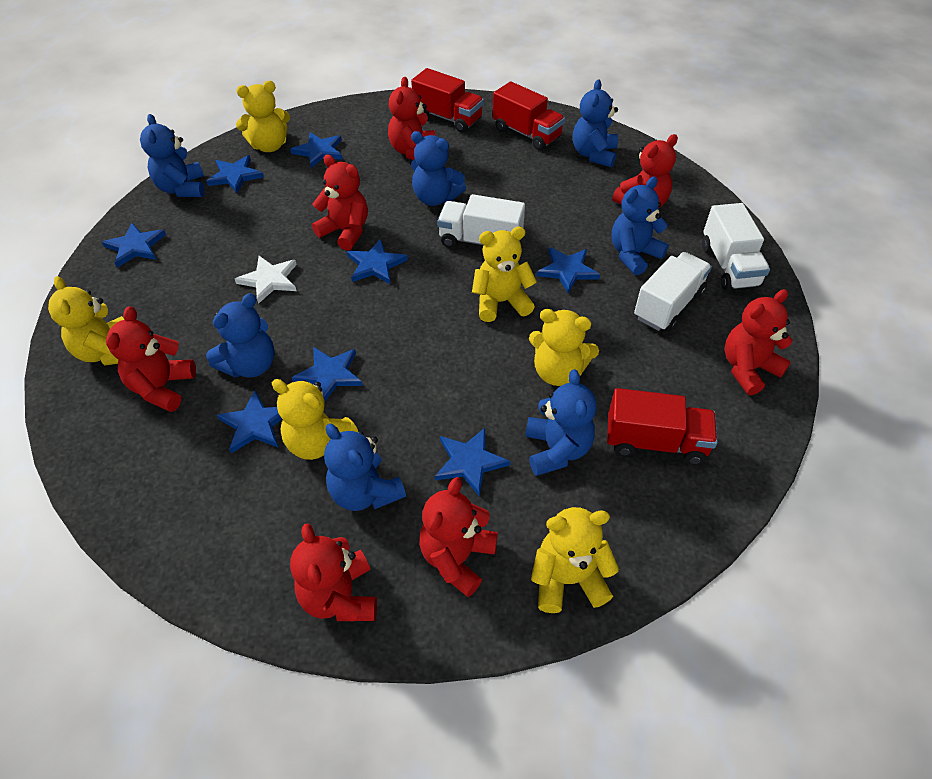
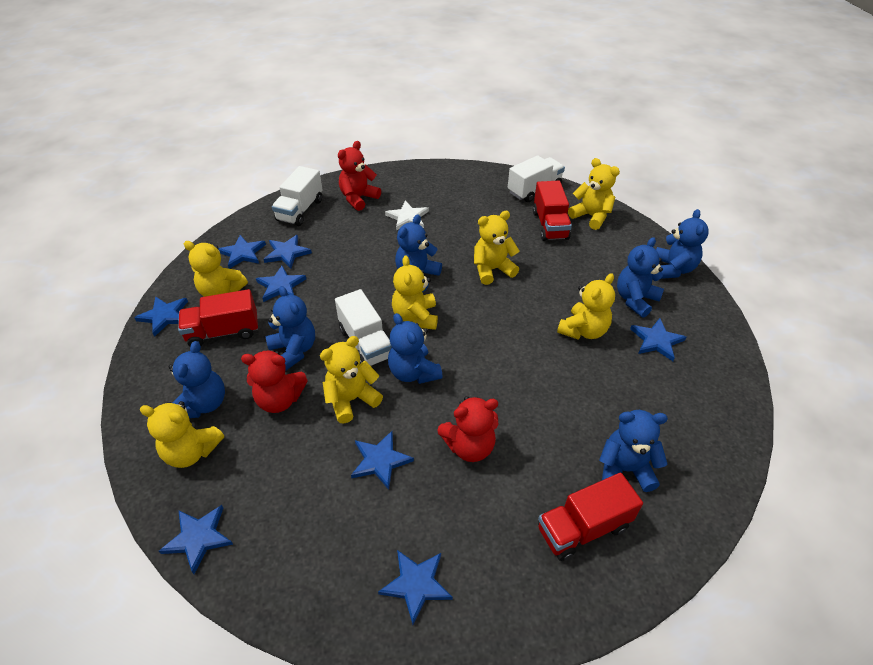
red teddy bear: [106,306,196,412] [290,523,377,622] [312,155,368,251] [388,77,435,160] [419,477,498,597] [612,134,678,208] [725,289,793,395] = 7 -> [241,350,308,413] [338,141,381,211] [437,396,498,462] = 3
yellow teddy bear: [48,276,124,365] [236,81,290,152] [272,379,358,460] [472,227,537,322] [529,309,599,386] [531,507,619,613] = 6 -> [139,401,224,468] [184,241,248,297] [320,336,383,424] [392,255,438,330] [474,211,519,285] [557,273,615,340] [568,158,620,230] = 7

